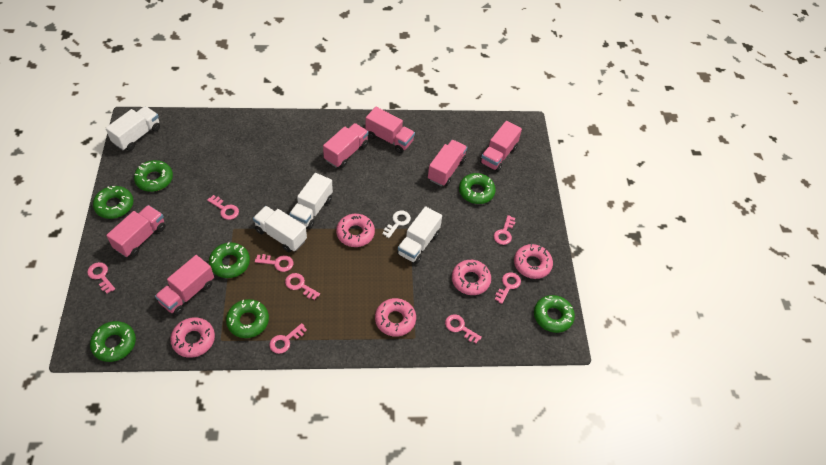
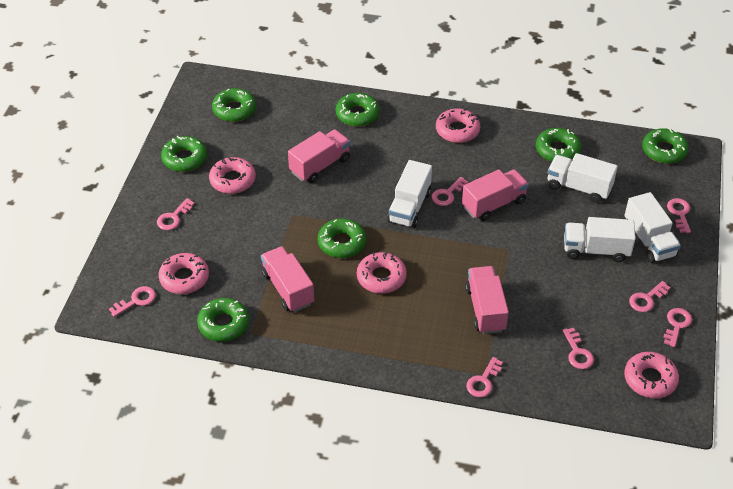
pink truck: [106,205,165,257] [155,255,214,315] [323,123,368,168] [365,107,415,153] [428,140,467,186] [480,121,522,172] = 6 -> [261,246,314,312] [288,129,350,183] [462,169,529,221] [465,266,509,334] = 4
white key: [382,211,411,238] = 1 -> none = 0

